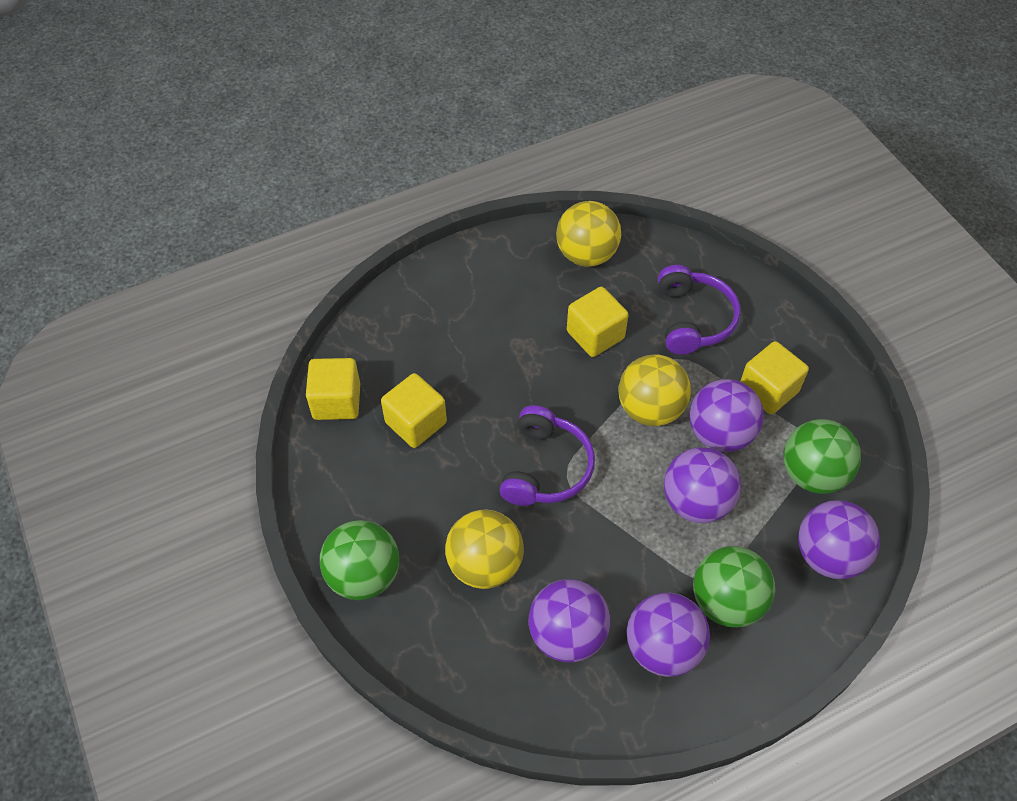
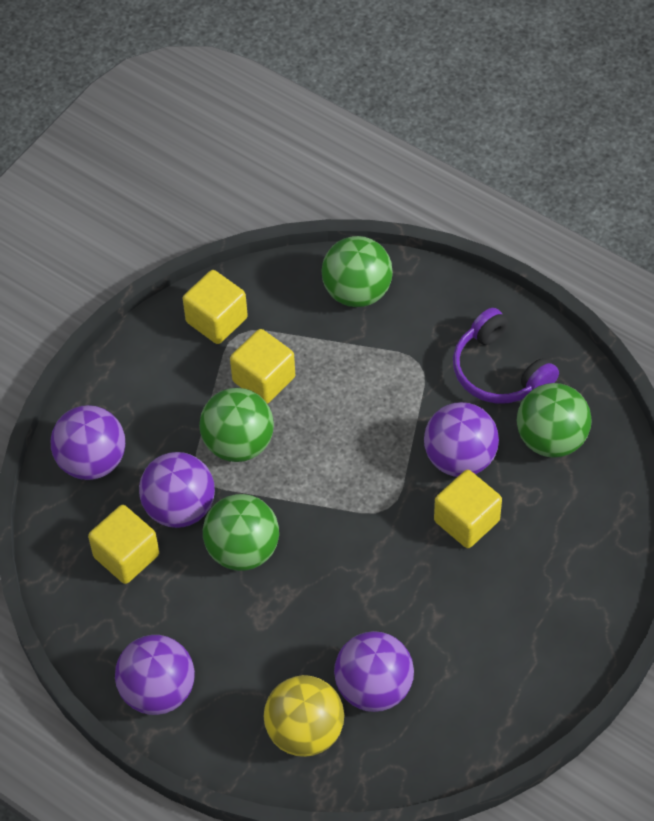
green ball: [320,520,399,600] [693,546,775,628] [783,419,861,494] = 3 -> [199,388,274,462] [203,494,279,571] [321,236,393,307] [517,383,592,458] = 4
purple headphones: [500,405,595,506] [658,265,740,355] = 2 -> [453,308,559,404] = 1
yellow ball: [445,510,524,589] [556,201,621,267] [619,354,691,426] = 3 -> [264,675,344,757] = 1

